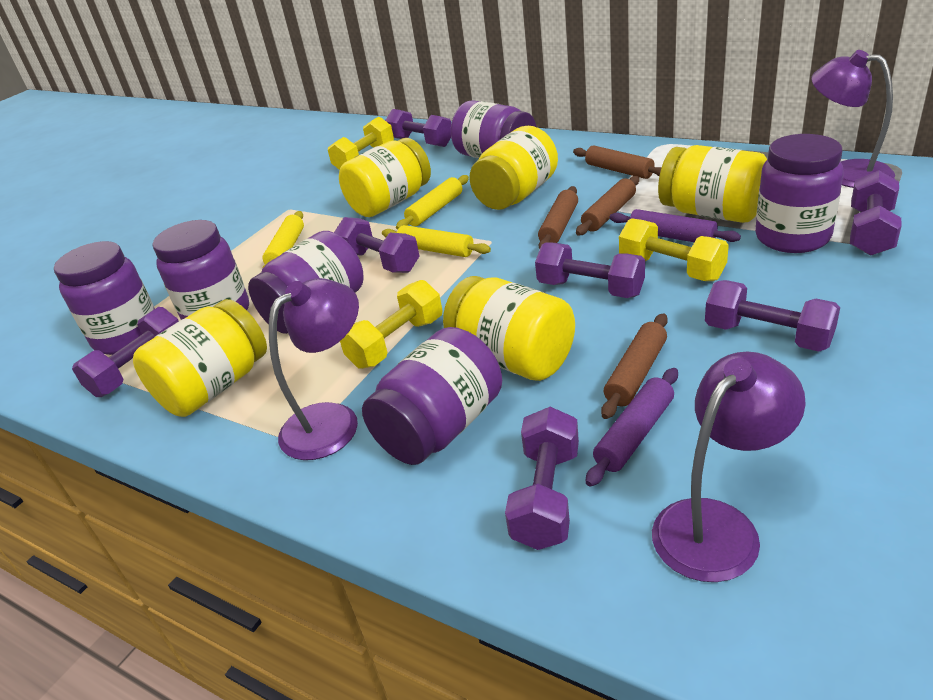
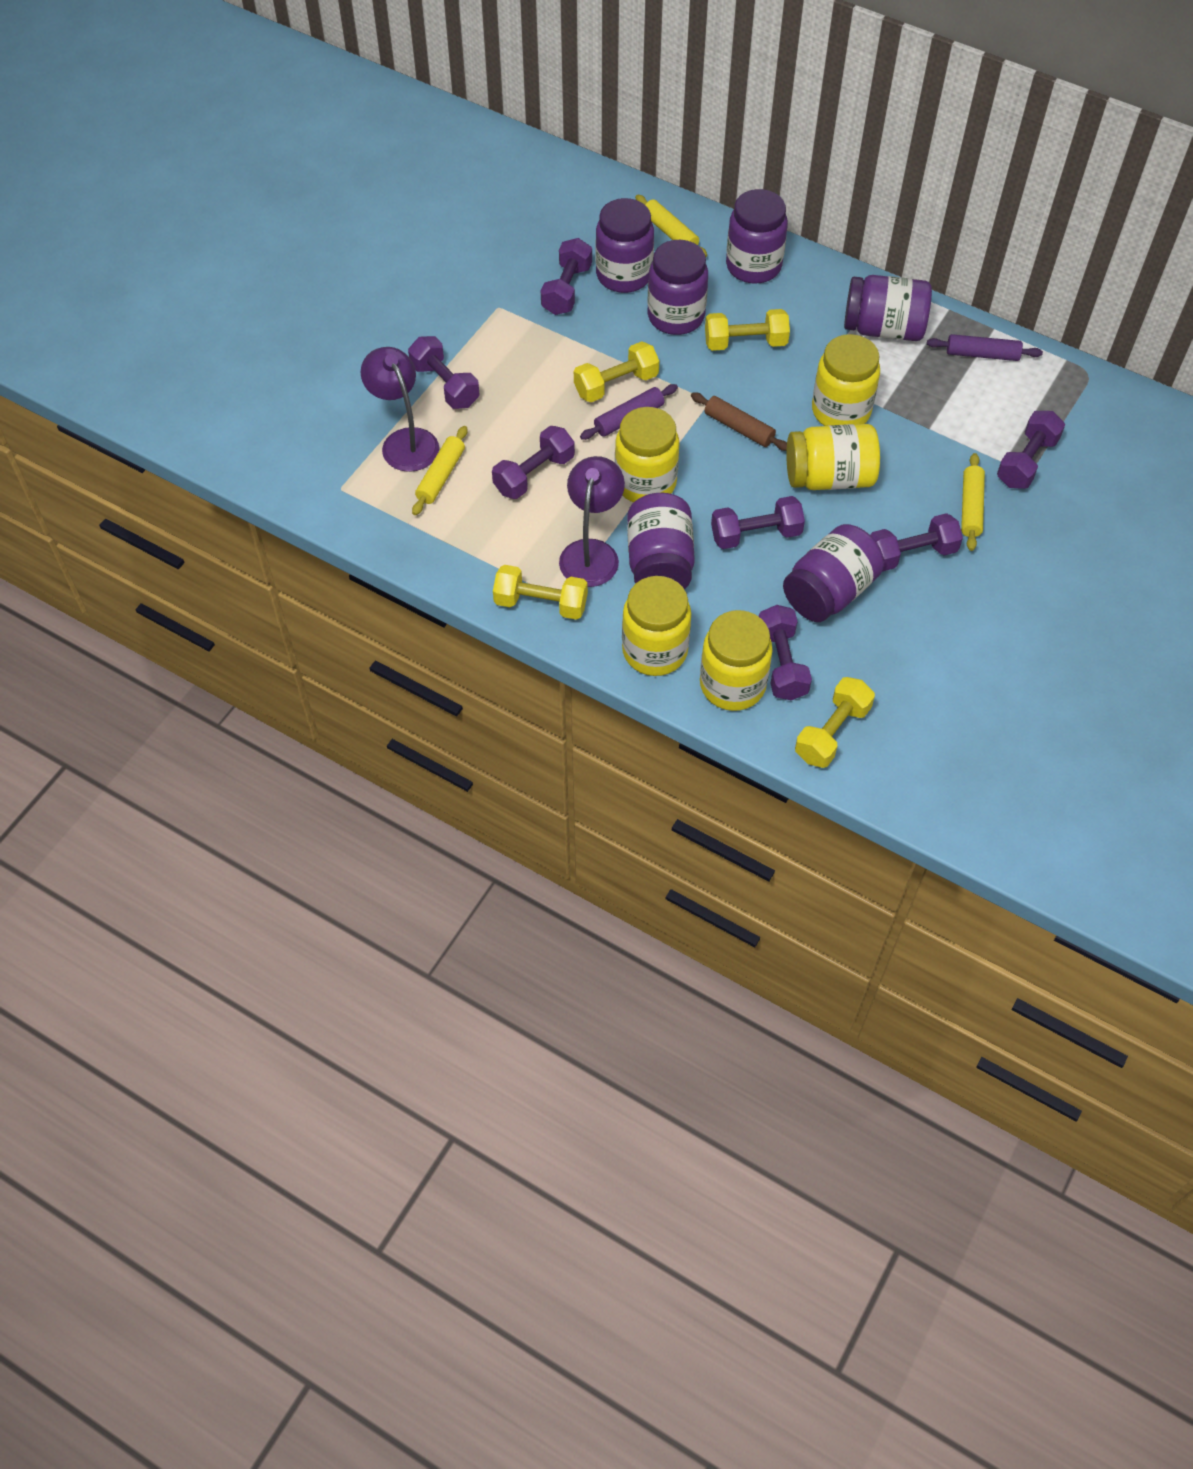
brown rolling pin: [538,186,578,249] [573,146,662,179] [576,176,639,235] [601,313,668,419] = 4 -> [691,393,787,451] = 1
purple lamp: [269,278,359,460] [652,352,806,582] [811,50,895,188] = 3 -> [361,347,439,472] [559,456,625,587] = 2
yellow dumbbell: [328,117,394,170] [340,280,443,369] [619,218,729,281] = 3 -> [493,565,588,620] [574,341,659,402] [705,309,790,351] [795,677,875,768] = 4

